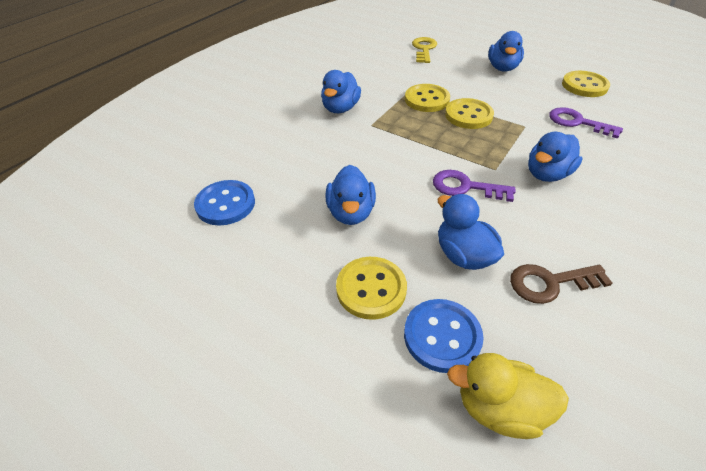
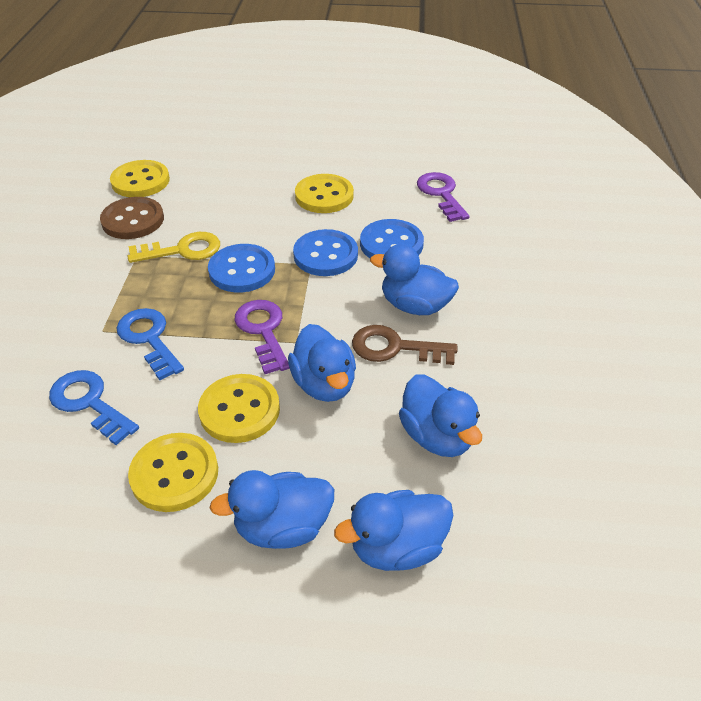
blue button: [194,180,255,226] [404,299,484,373] = 2 -> [208,244,275,293] [293,229,358,276] [360,219,424,258] = 3
blue key: none = 0 -> [49,370,139,445] [117,308,184,380] = 2
brown button: none = 0 -> [100,197,164,239] = 1
yellow duck: [447,353,569,439] = 1 -> none = 0

